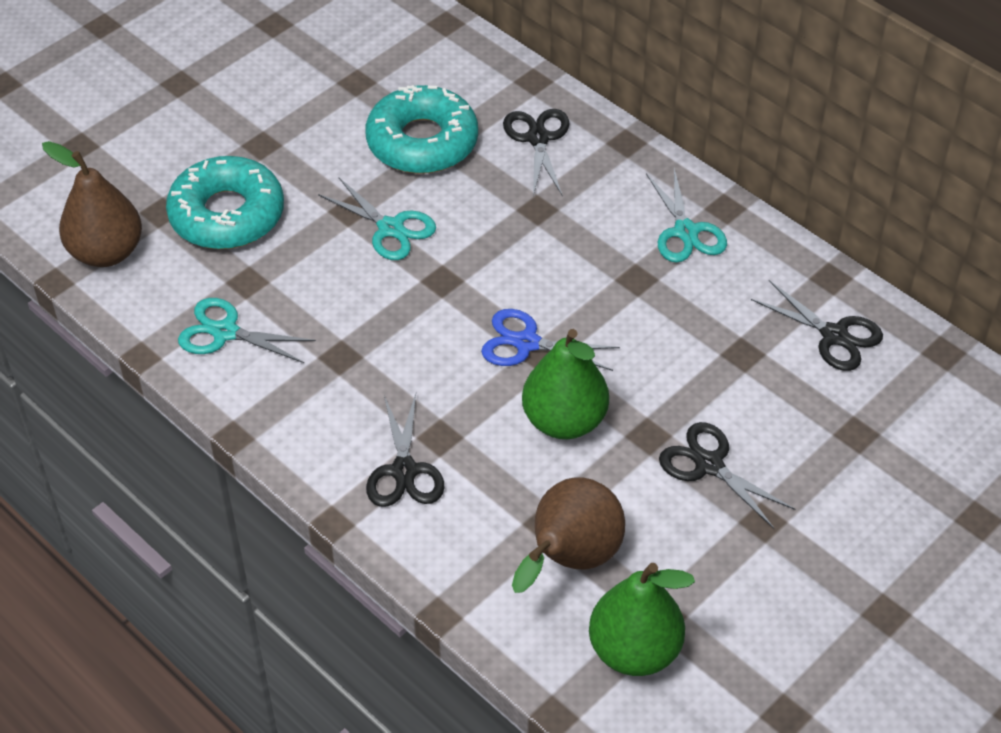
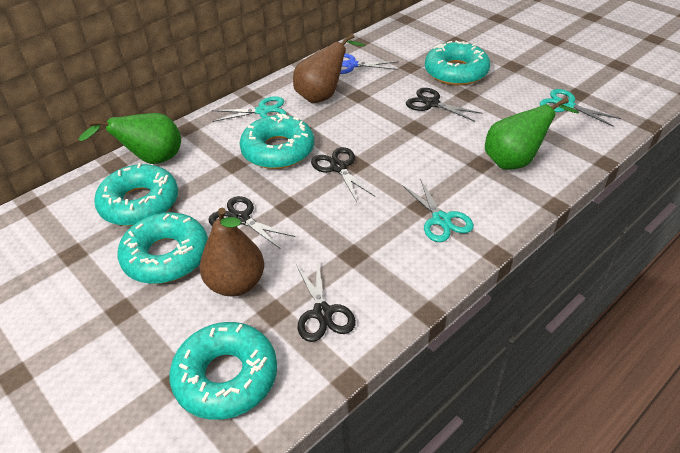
turquoise donut: [166,156,284,249] [366,85,478,174] = 2 -> [94,163,178,226] [118,212,208,284] [170,322,277,420] [239,113,314,169] [425,40,490,86] = 5

